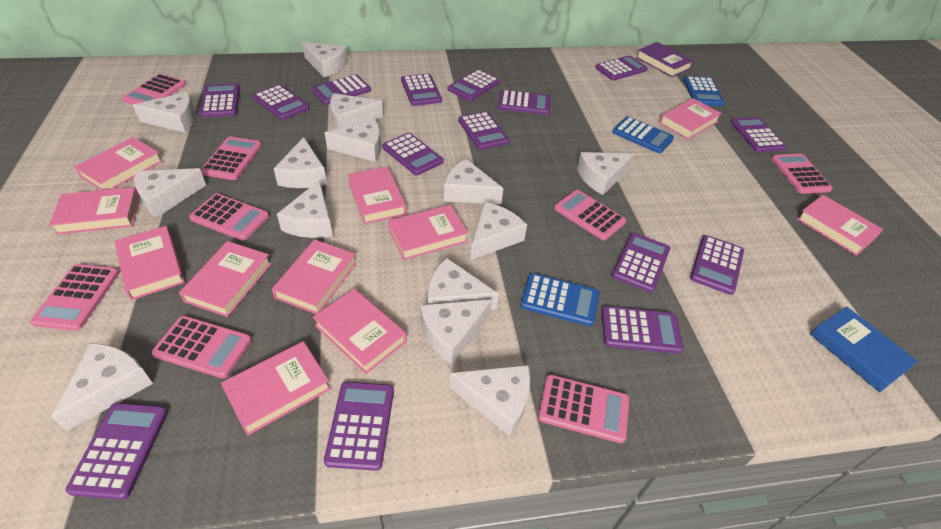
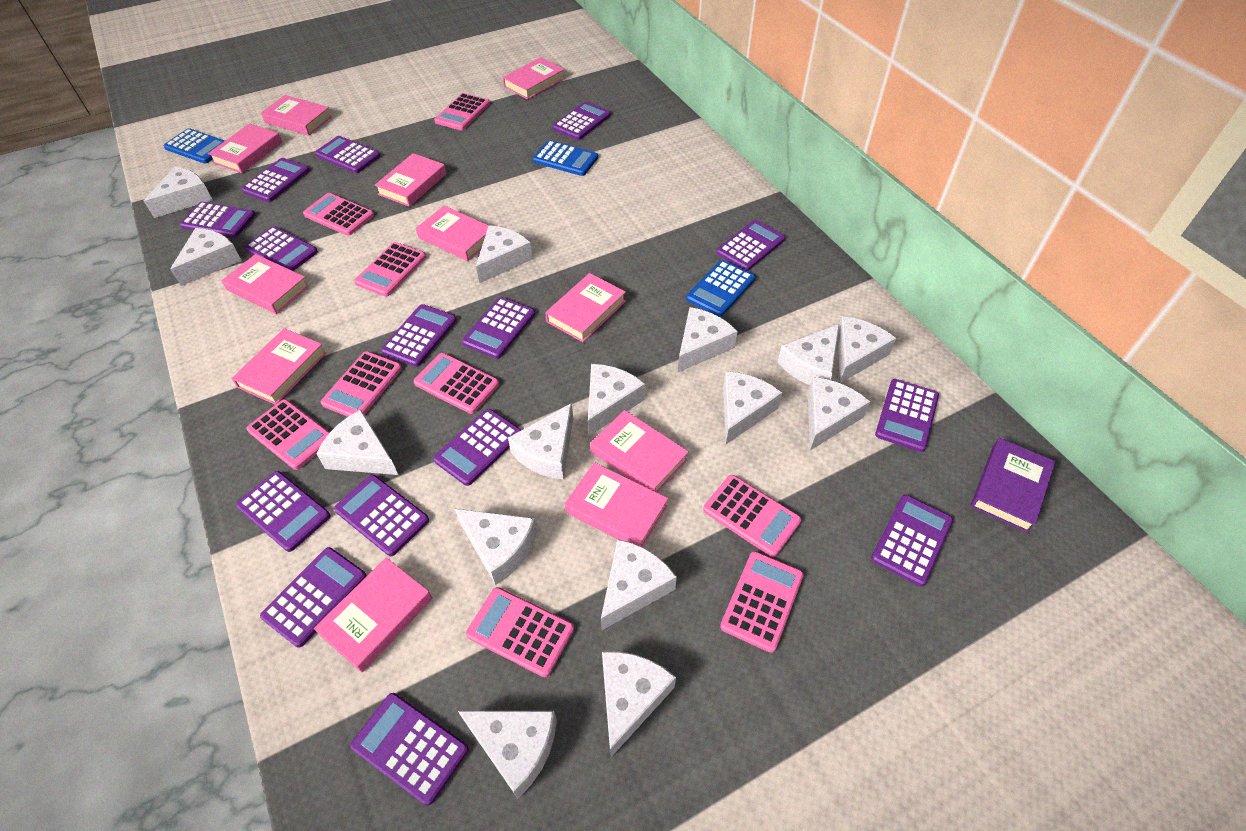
blue book: [810,307,918,392] = 1 -> none = 0
pink calculator: [30,264,119,331] [122,74,186,105] [151,316,252,378] [189,193,269,241] [200,136,262,180] [538,374,629,443] [554,190,626,241] [771,154,833,194] = 8 -> [246,399,330,470] [303,193,374,236] [321,351,402,417] [354,242,426,297] [414,353,499,414] [434,93,490,130] [466,587,574,678] [703,475,801,557] [720,551,804,653] = 9
white cheese: [51,343,153,431] [133,92,196,133] [134,168,206,218] [274,137,327,188] [277,180,333,238] [302,42,348,77] [324,119,381,162] [330,93,383,129] [420,299,492,364] [428,258,499,310] [444,159,503,204] [450,365,530,437] [471,202,527,260] [577,152,634,195] = 14 -> [144,166,212,218] [170,228,242,286] [316,409,398,475] [455,509,537,585] [458,711,557,798] [476,225,533,283] [508,403,573,480] [588,364,645,436] [601,539,677,630] [602,651,676,757] [678,307,738,372] [723,371,782,444] [778,324,839,385] [808,377,870,450] [837,316,896,383] = 15

